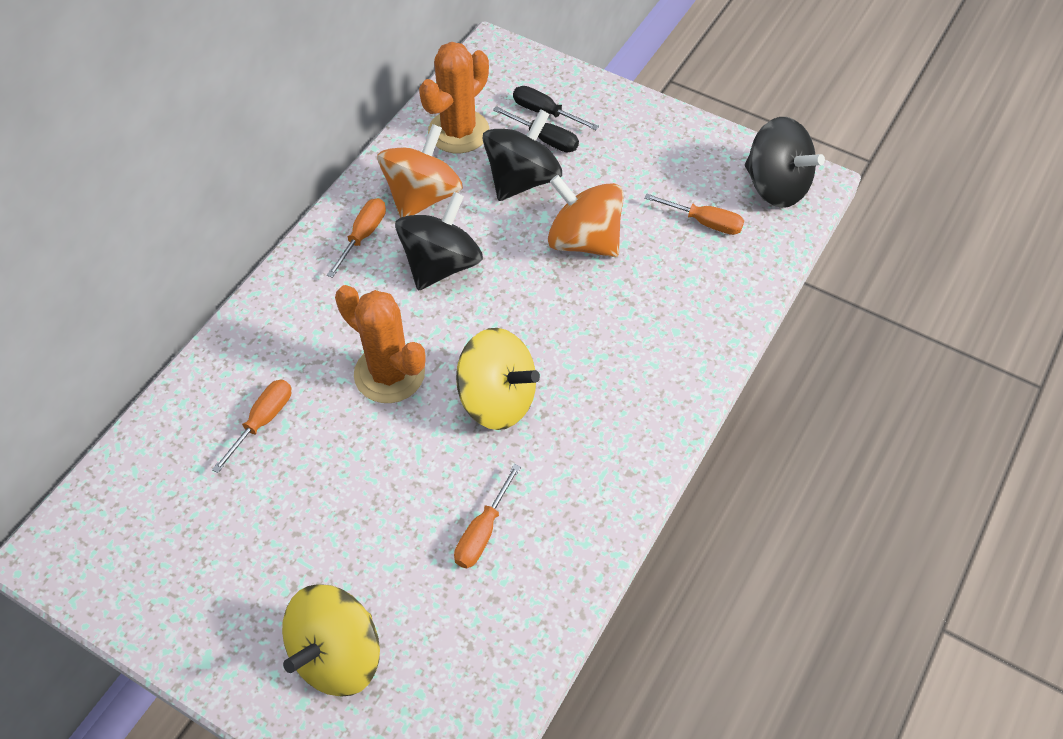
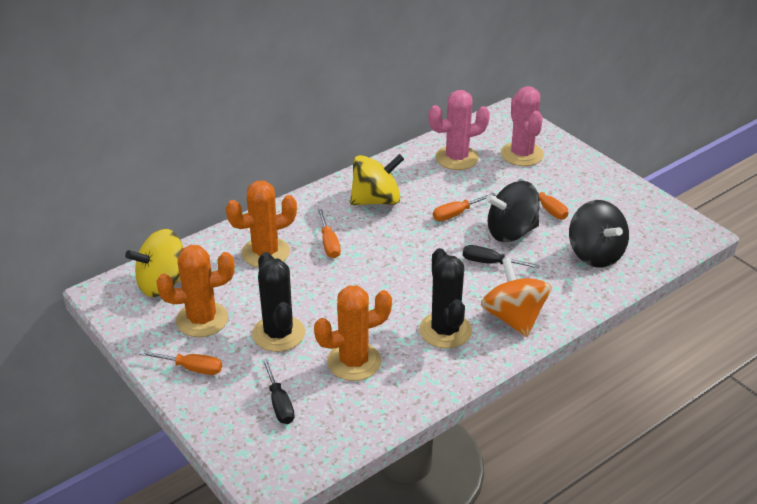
black cactus: none = 0 -> [252,252,305,352] [419,248,472,348] = 2
black spinning top: [395,192,483,290] [482,109,562,201] [745,117,825,208] = 3 -> [486,181,540,242] [569,200,629,268] = 2
orange cactus: [335,285,425,403] [419,42,489,153] = 2 -> [156,245,235,337] [226,181,297,267] [314,286,392,381] = 3
orange spinning top: [378,124,463,218] [548,175,624,257] = 2 -> [481,258,552,337] = 1
pink cactus: none = 0 -> [428,90,490,170] [501,86,544,166] = 2

